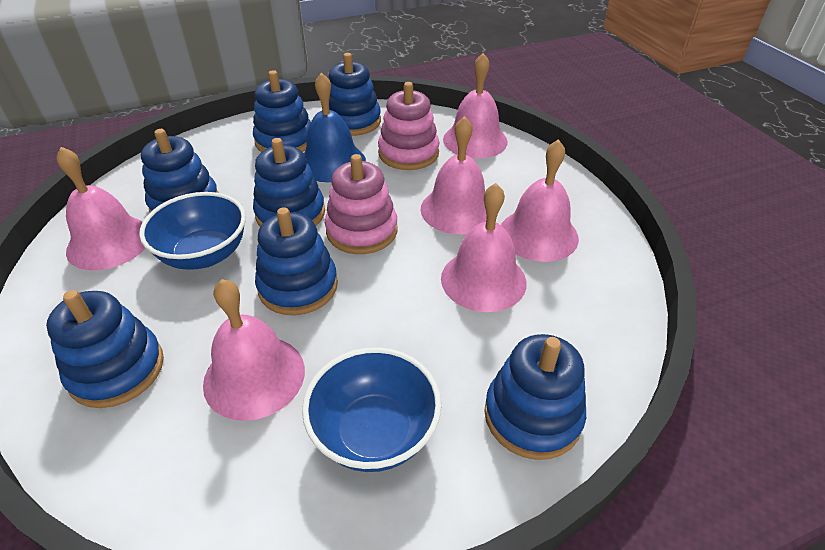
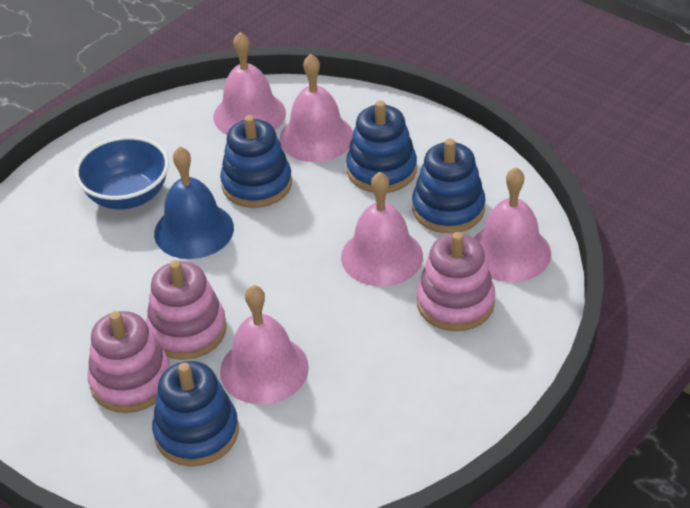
blue bowl: [139,192,246,270] [302,347,441,472] = 2 -> [75,136,169,209] = 1
blue stacking toy: [46,290,164,408] [141,129,218,212] [253,70,311,152] [253,138,325,227] [255,207,338,315] [329,53,381,136] [484,334,586,460] = 7 -> [152,361,239,466] [220,115,292,208] [346,101,417,193] [412,139,486,233] = 4
pink bell: [57,147,145,270] [203,279,305,421] [420,116,487,234] [441,183,527,312] [443,53,508,158] [501,139,579,262] = 6 -> [213,32,286,135] [220,285,309,404] [280,54,353,162] [341,172,423,286] [474,167,551,282] = 5
pink stacking toy: [325,154,398,254] [378,82,439,170] = 2 -> [87,311,170,413] [146,260,227,360] [417,232,495,331] = 3

